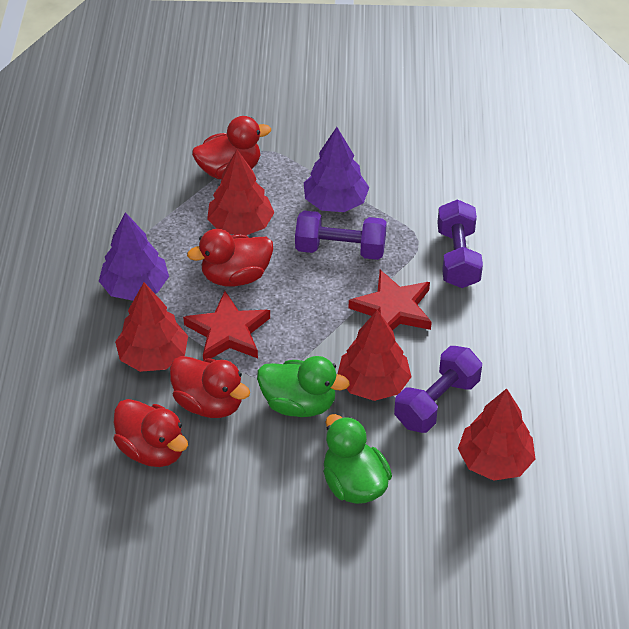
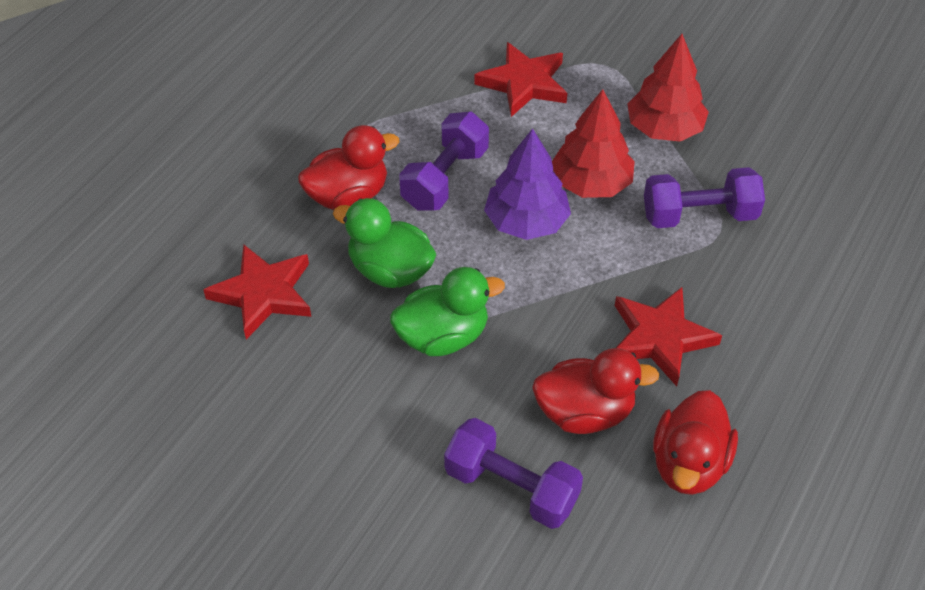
purple tree: [99,212,169,301] [304,127,369,212] = 2 -> [484,128,571,240] = 1
red duck: [114,399,188,467] [170,356,250,418] [187,229,273,287] [192,116,271,179] = 4 -> [298,125,400,210] [532,348,659,434] [653,390,738,495] = 3
red star: [183,291,270,361] [349,270,432,330] = 2 -> [203,244,311,339] [474,42,567,117] [615,287,722,386] = 3
red tree: [115,283,188,372] [207,150,274,235] [338,310,412,401] [458,388,535,481] = 4 -> [552,89,635,198] [627,34,709,142] = 2

